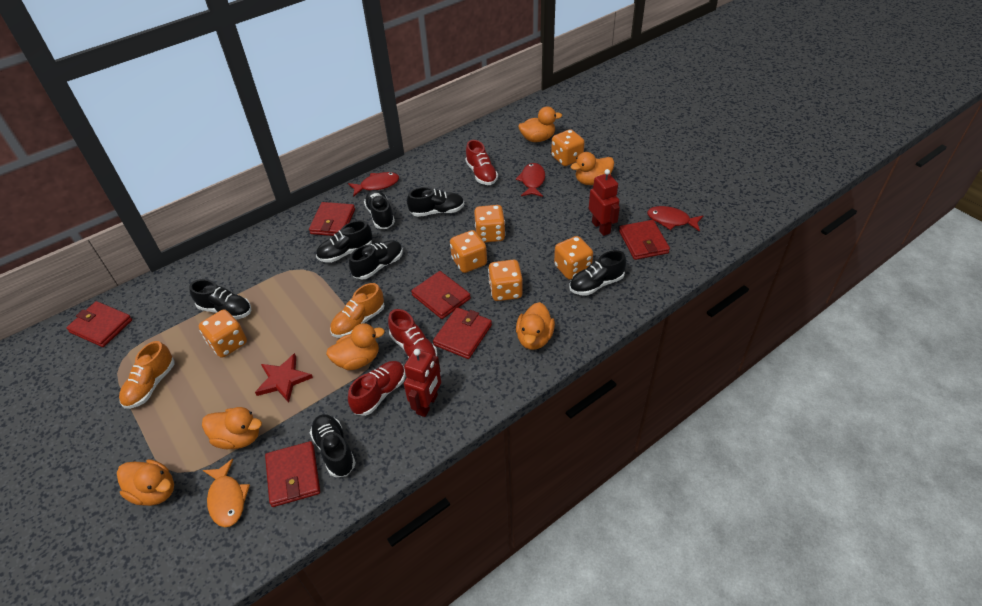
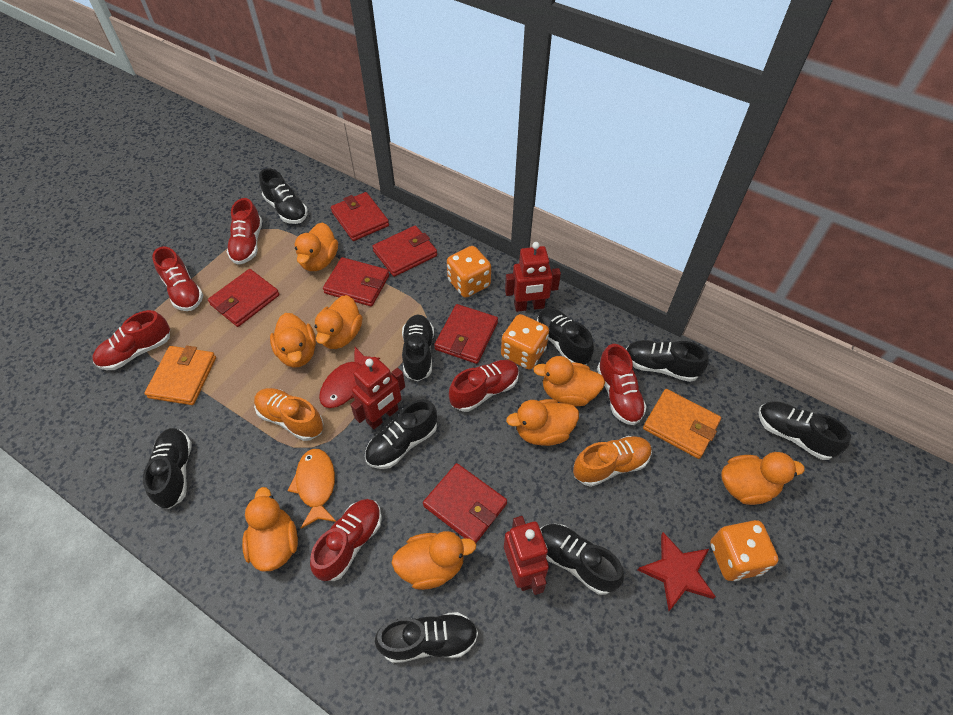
black shoe: [189,279,251,320] [310,414,356,477] [316,220,372,263] [349,240,403,280] [364,190,395,229] [407,187,464,217] [569,250,626,296] = 7 -> [143,428,192,509] [259,168,308,224] [365,399,437,469] [375,612,478,663] [402,315,434,381] [537,308,594,365] [540,524,624,595] [626,340,709,382] [758,401,851,460] = 9
orange dice: [199,309,247,358] [450,230,487,273] [474,205,506,243] [488,260,523,301] [551,129,585,166] [554,236,593,280] = 6 -> [447,246,491,298] [501,314,549,369] [710,520,778,581] = 3
orange duck: [117,459,174,506] [202,407,262,449] [326,323,385,370] [516,302,555,350] [518,107,562,142] [570,152,614,185] = 6 -> [242,487,298,571] [270,313,316,368] [295,223,338,271] [315,295,362,349] [392,531,476,590] [506,399,579,446] [533,356,605,406] [721,452,805,505] = 8
orange wallet: none = 0 -> [144,346,216,405] [643,389,721,459] = 2
red fish: [348,172,399,197] [516,163,545,197] [647,206,703,232] = 3 -> [319,347,380,408] = 1
red robot: [404,349,441,417] [589,169,620,236] = 2 -> [350,357,405,429] [504,516,549,595] [505,242,561,312] = 3
red shoe: [348,361,405,416] [388,309,437,358] [465,140,498,185] = 3 -> [92,310,170,370] [152,246,203,311] [227,198,262,265] [310,499,382,581] [449,360,519,412] [597,344,647,425] = 6

